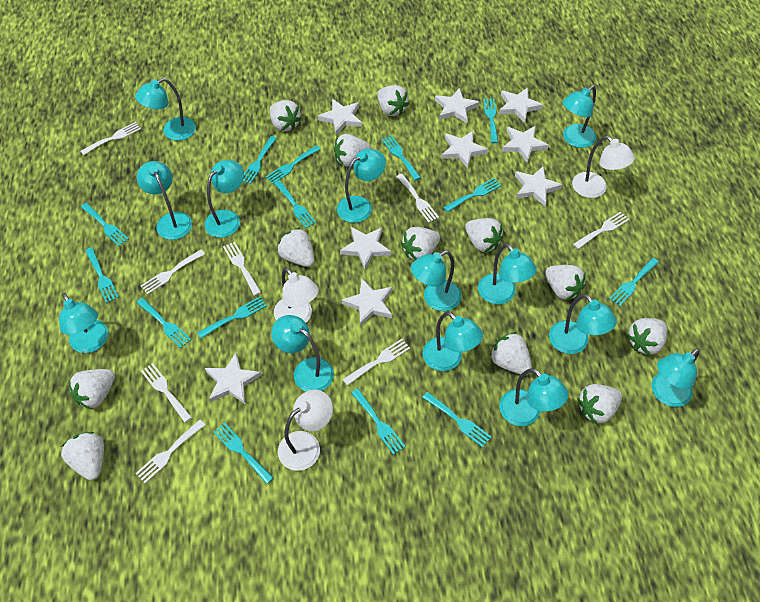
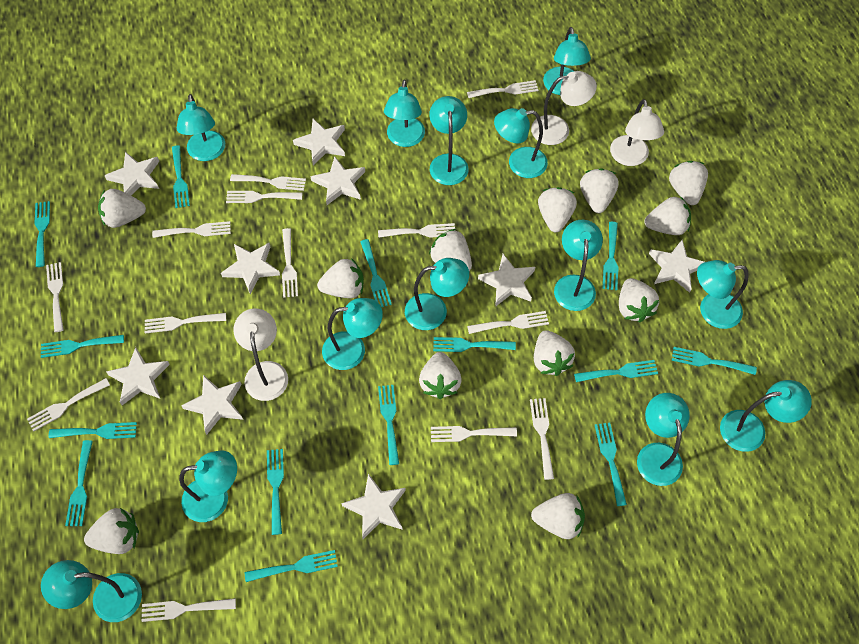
white fork: [81,122,141,155] [135,420,205,484] [141,249,205,294] [141,363,192,423] [223,242,261,296] [343,339,410,386] [397,174,439,223] [573,211,629,249] = 8 -> [27,378,110,432] [46,262,64,332] [141,598,236,622] [145,313,226,333] [152,221,231,238] [226,191,302,203] [230,174,306,191] [282,228,298,298] [378,223,455,238] [431,426,517,442] [467,80,539,98] [467,311,549,334] [530,398,554,480] = 13

